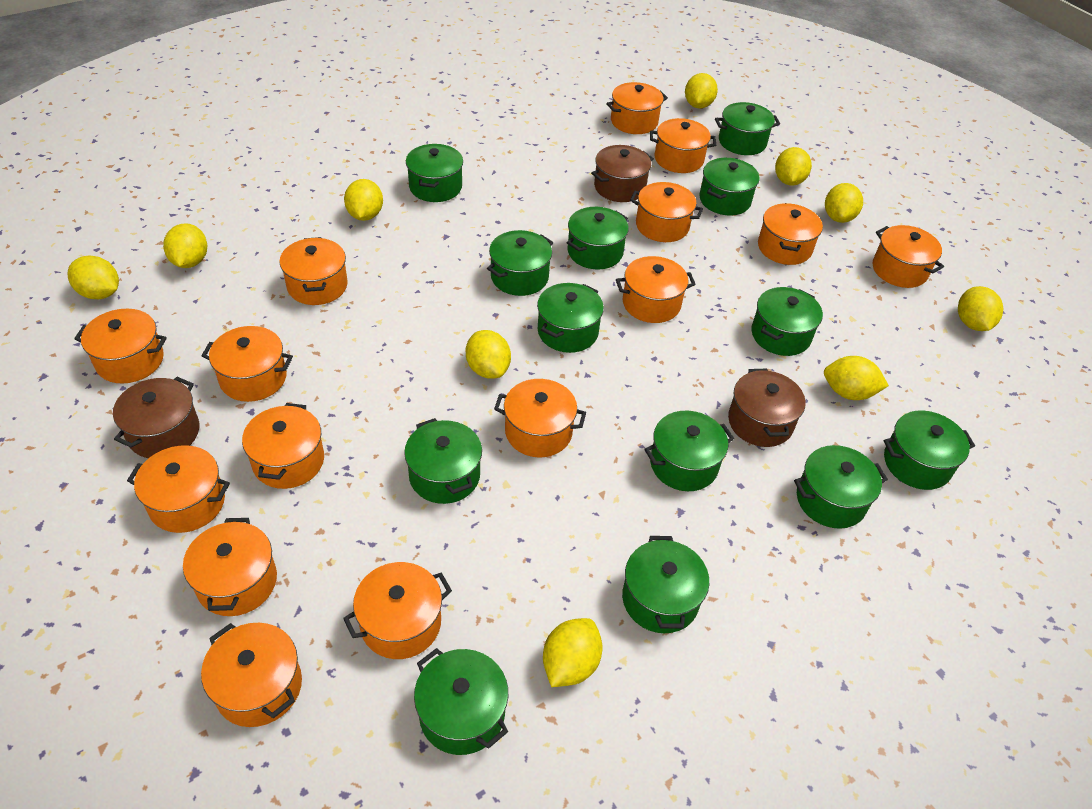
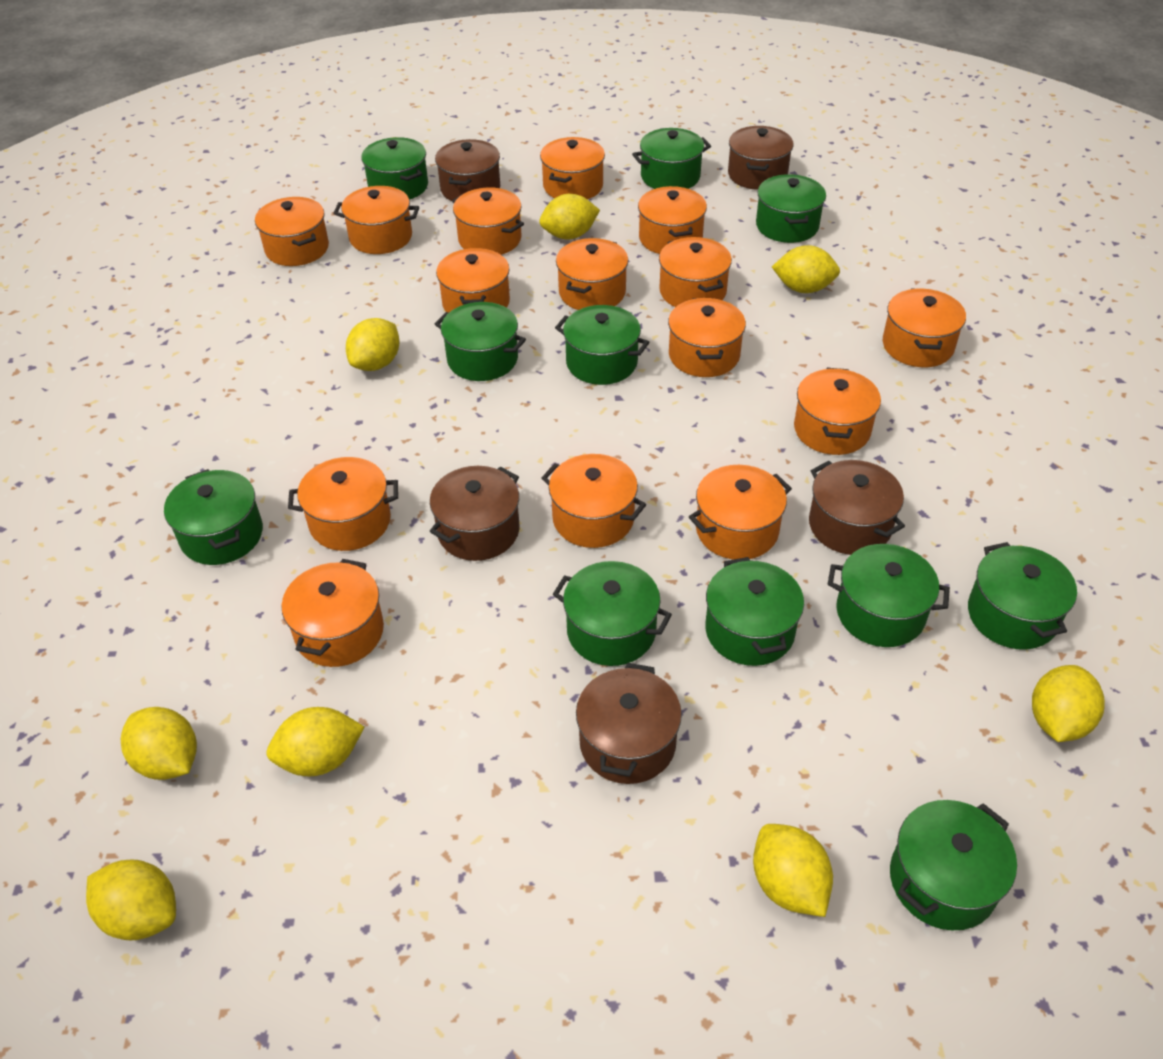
brown pot: [113,377,199,458] [591,145,654,202] [728,369,806,447] = 3 -> [429,466,519,561] [435,139,500,201] [576,663,682,784] [728,126,794,190] [809,460,905,555] = 5
green pot: [404,418,482,504] [406,144,463,202] [414,648,508,755] [487,230,553,296] [537,283,604,353] [567,207,629,270] [622,536,709,633] [644,411,734,491] [700,158,759,215] [715,102,780,155] [751,287,823,356] [794,445,888,529] [884,410,975,490] = 13 -> [164,469,263,565] [361,137,428,200] [435,302,526,381] [553,561,672,666] [555,305,649,385] [632,128,711,189] [705,557,804,666] [756,174,826,243] [828,544,950,647] [890,800,1017,930] [968,542,1077,650] = 11
yellow lemon: [67,256,119,299] [163,223,207,268] [344,179,383,221] [466,330,511,379] [543,618,603,687] [685,73,718,109] [775,147,812,186] [824,356,889,400] [825,183,863,223] [958,286,1003,331] = 10 -> [86,859,176,940] [121,707,197,780] [267,707,364,776] [346,318,400,371] [539,194,600,239] [753,824,833,917] [772,245,840,293] [1032,665,1105,742] = 8

